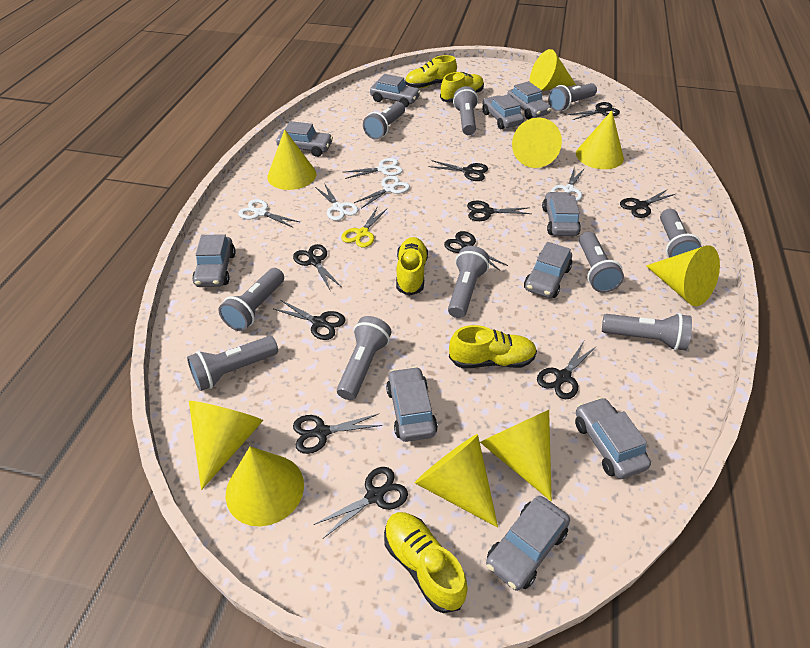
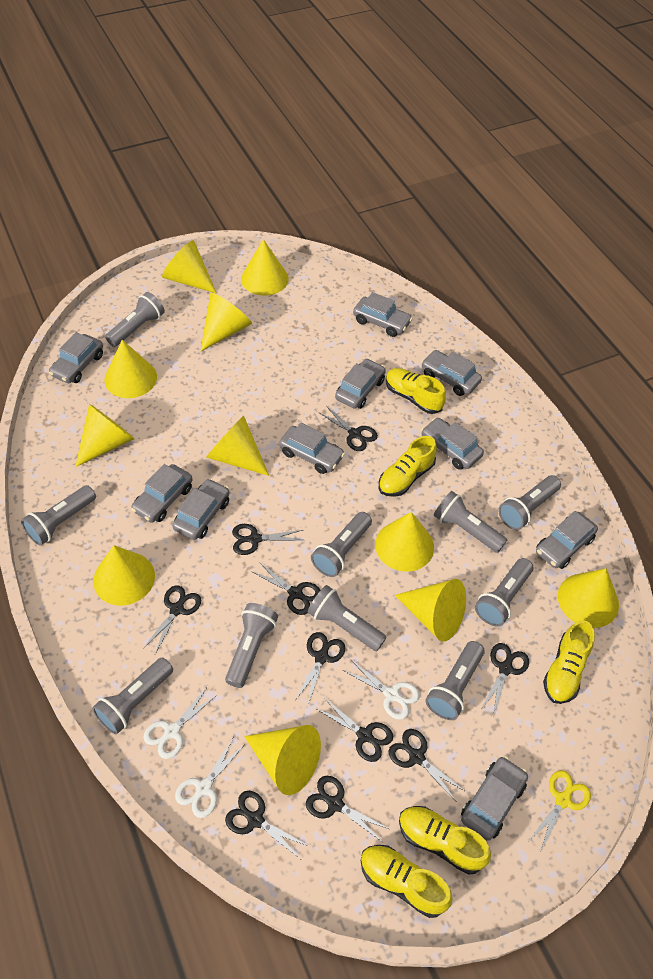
white scissors: [238,199,300,227] [315,183,358,221] [345,158,403,179] [354,176,410,209] [551,167,585,202] = 5 -> [144,687,217,759] [175,738,245,818] [343,659,420,720] = 3
yellow cone: [189,401,263,490] [226,446,304,527] [267,129,316,190] [415,434,498,528] [480,410,552,501] [512,117,562,168] [529,49,576,91] [576,111,624,169] [646,245,720,306] = 9 -> [75,404,135,467] [93,545,155,606] [104,340,157,398] [162,240,217,294] [201,293,252,351] [206,416,269,476] [241,239,289,295] [244,725,321,795] [375,512,434,572] [395,579,466,641] [558,568,619,628] = 11

